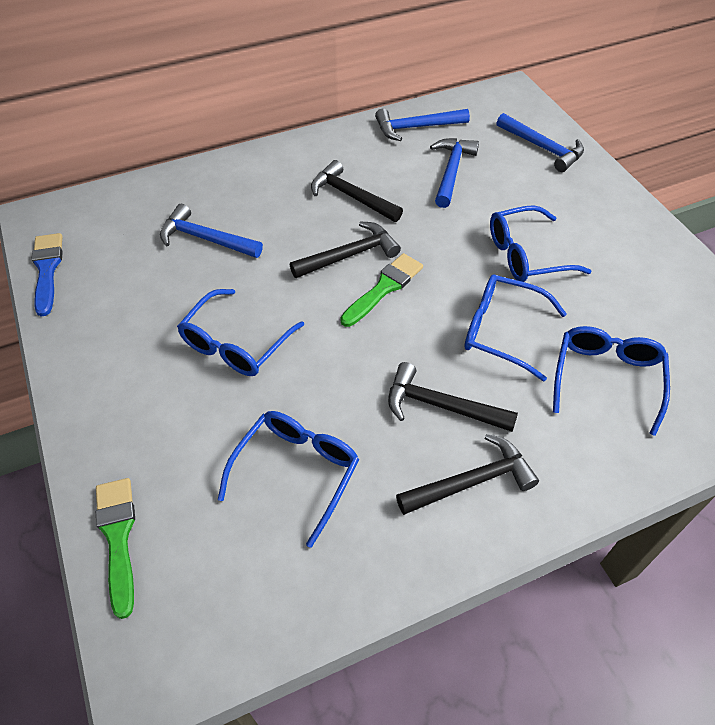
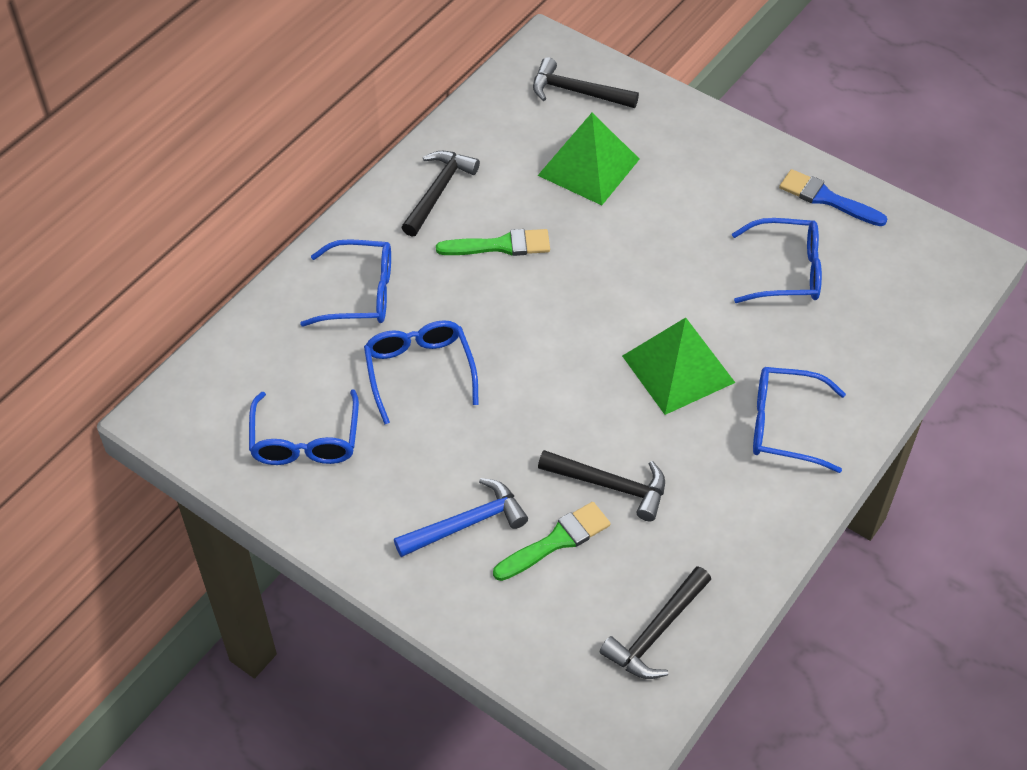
blue hammer: [160,204,263,258] [375,109,470,141] [430,138,479,208] [497,113,584,172] = 4 -> [394,478,528,557] = 1
green pyramid: none = 0 -> [537,113,640,205] [622,318,735,415] = 2

